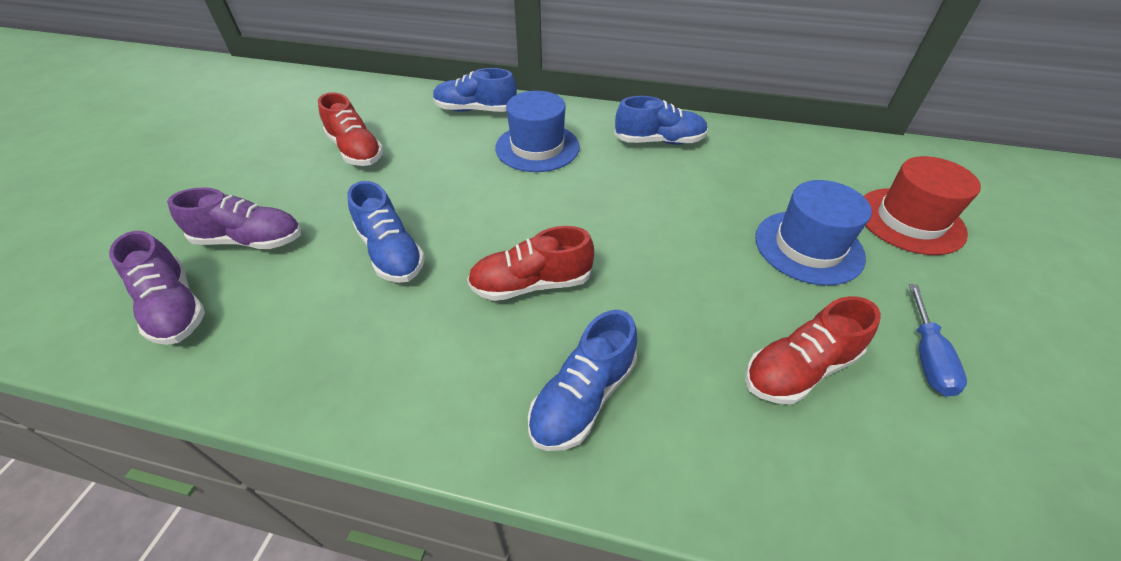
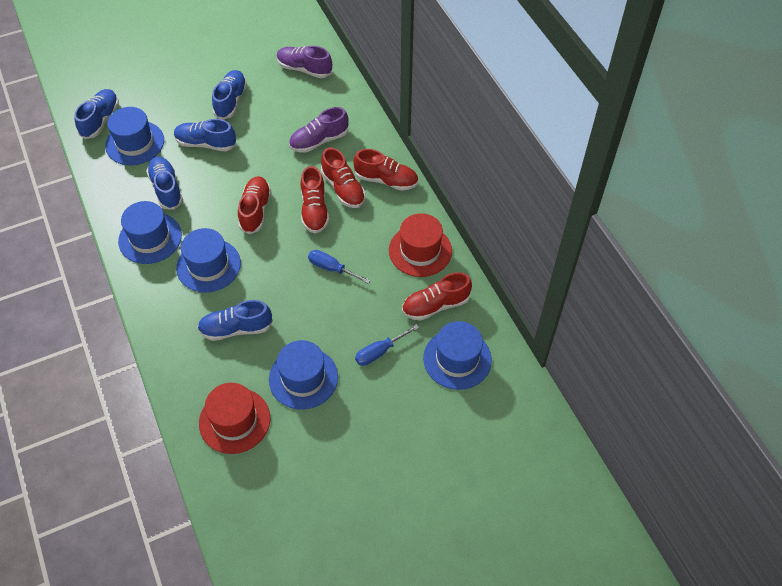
blue hat: [495,91,580,172] [755,180,872,286] = 2 -> [105,107,164,165] [118,201,182,264] [176,228,241,293] [269,340,338,410] [423,321,492,390] = 5
blue screwdriver: [909,284,967,396] = 1 -> [308,250,371,284] [355,324,419,366] = 2
blue shoe: [347,181,425,283] [433,68,517,112] [528,310,637,451] [614,96,708,145] = 4 -> [74,89,119,139] [146,157,183,210] [174,119,237,152] [197,300,273,341] [212,70,247,120] = 5
red hat: [864,156,981,255] = 1 -> [199,383,270,454] [389,213,452,277] = 2
red shoe: [318,93,383,166] [467,226,594,301] [745,296,881,404] = 3 -> [238,176,271,234] [301,166,329,234] [321,147,365,208] [353,149,418,191] [402,272,472,321] = 5

